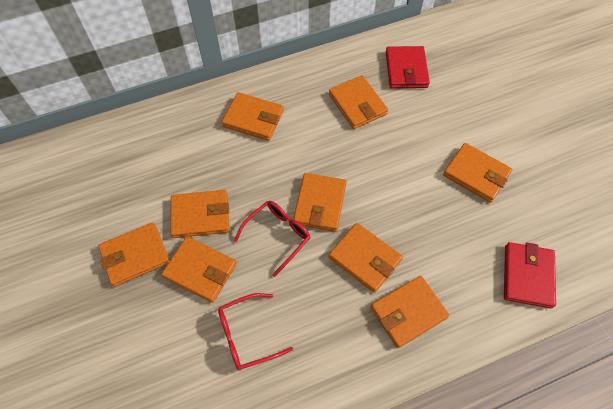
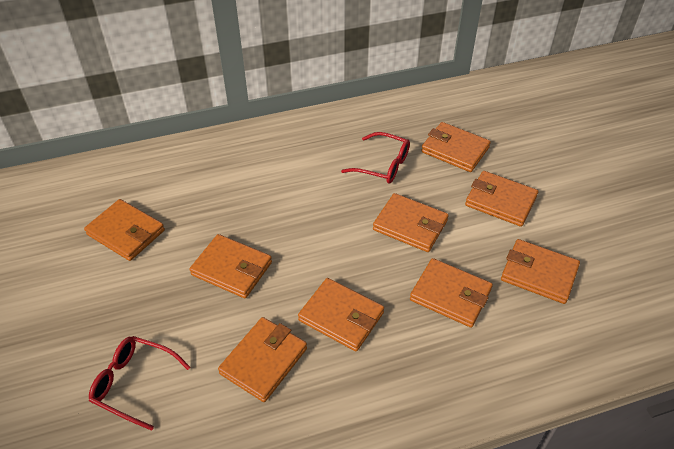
red wallet: [386,46,430,89] [504,242,556,309] = 2 -> none = 0

